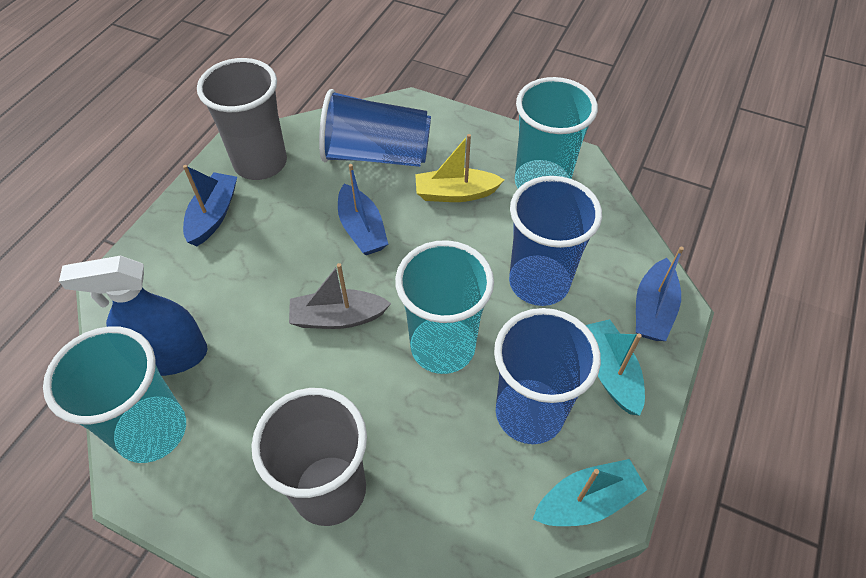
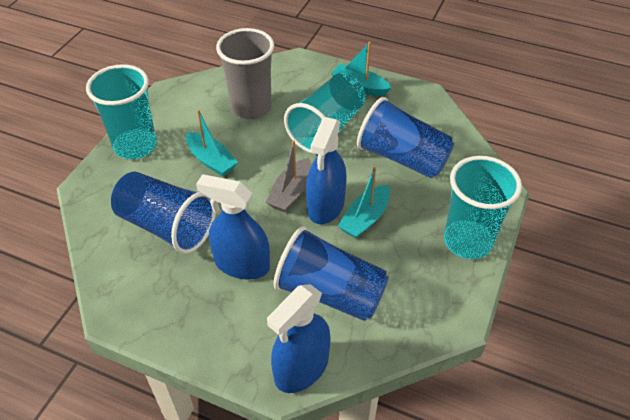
blue boat: [183,165,237,246] [338,164,388,255] [636,247,684,341] = 3 -> none = 0
blue spray bottle: [59,256,208,376] = 1 -> [196,174,270,279] [267,284,331,393] [306,117,347,224] = 3
grey cup: [197,58,287,180] [252,388,367,526] = 2 -> [216,28,274,119] = 1
turquoise boat: [533,459,647,526] [586,319,645,416] = 2 -> [186,109,238,177] [331,42,391,96] [338,167,390,238] = 3
yellow boat: [415,134,504,202] = 1 -> none = 0

